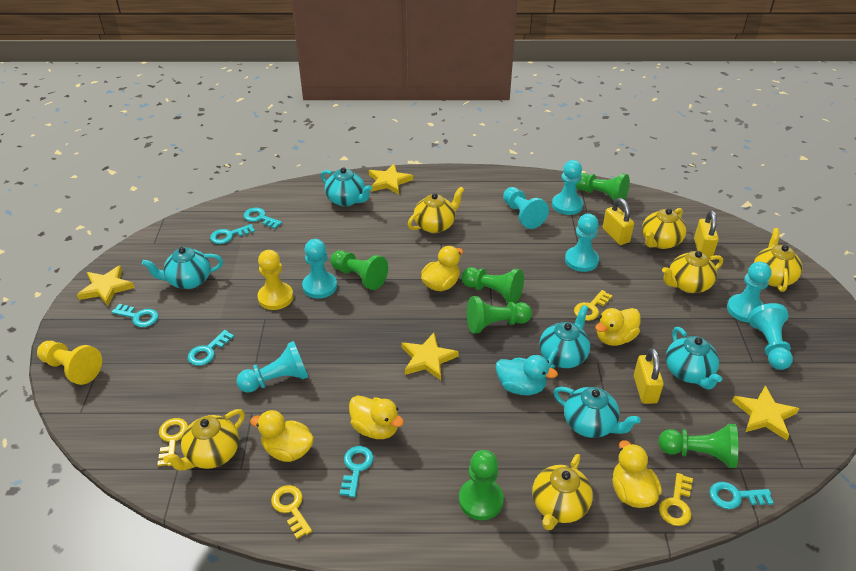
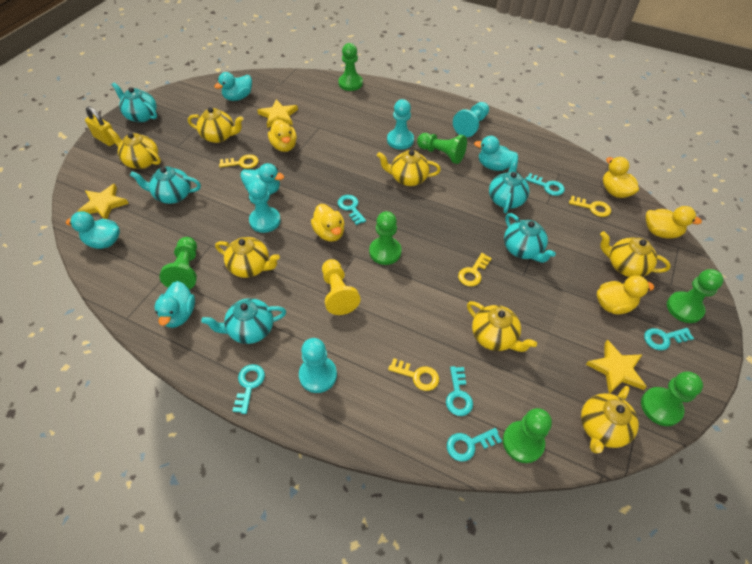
green pawn: [330,250,388,290] [459,450,504,520] [461,267,524,304] [467,296,532,333] [576,173,630,205] [658,424,738,468] = 6 -> [159,237,197,290] [338,43,363,91] [369,211,402,265] [417,133,467,164] [503,408,552,463] [641,371,703,426] [667,269,724,323] = 7
turquoise duck: [496,355,558,395] = 1 -> [66,211,120,249] [154,281,195,328] [214,72,252,101] [240,163,284,195] [474,136,518,171] = 5
turquoise pawn: [236,341,308,393] [302,239,337,299] [503,187,549,229] [552,160,583,215] [565,214,599,272] [727,262,771,323] [748,303,793,370] = 7 -> [248,180,281,233] [299,338,337,393] [387,99,414,150] [453,102,489,137] = 4
yellow padlock: [603,198,634,245] [634,348,664,404] [694,210,719,258] = 3 -> [85,106,115,146] = 1
yellow pawn: [37,341,102,385] [257,250,293,310] = 2 -> [322,259,360,315] = 1
yellow star: [77,265,135,306] [369,164,413,195] [401,333,459,380] [732,386,799,440] = 4 -> [77,184,129,219] [257,99,298,128] [586,340,647,394] = 3
yellow teapot: [163,409,245,471] [408,187,464,233] [532,454,593,530] [642,208,687,249] [662,251,723,293] [754,228,802,292] = 6 -> [107,128,161,169] [188,107,243,143] [215,237,280,278] [377,150,441,186] [467,301,537,352] [581,386,639,453] [600,231,671,277] = 7

